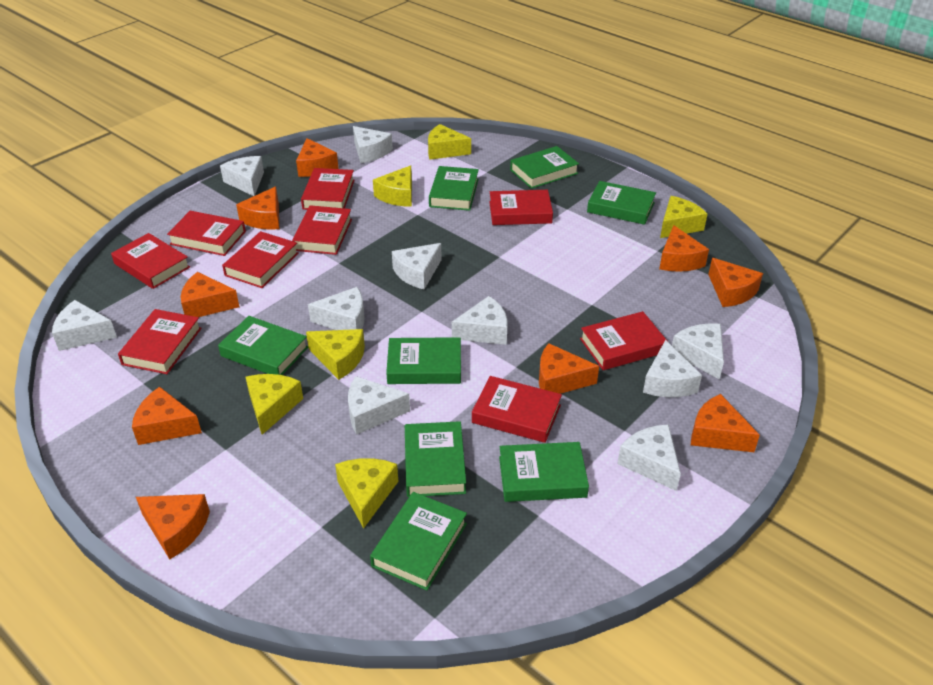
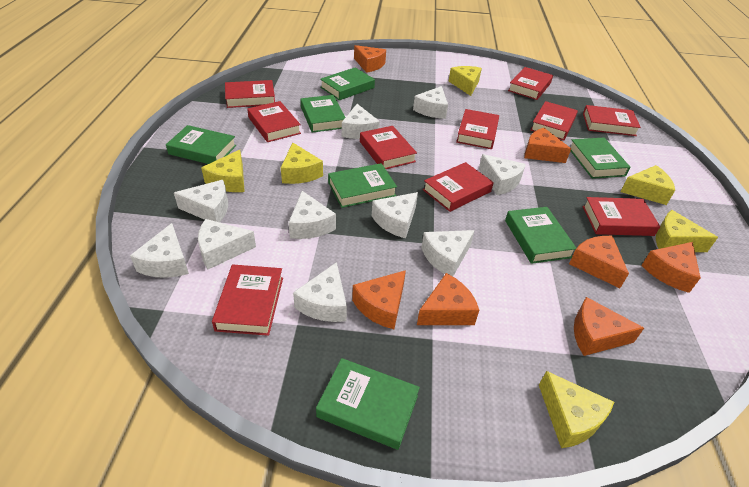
green book: [218,316,308,375] [370,492,467,591] [386,337,461,384] [405,421,466,497] [429,166,479,211] [499,442,589,502] [510,146,579,189] [587,181,656,225] = 8 -> [166,125,236,164] [300,95,346,133] [316,358,420,450] [320,67,375,100] [328,163,397,208] [505,207,576,264] [571,138,631,179] = 7
orange cheese: [132,387,202,445] [136,494,210,560] [181,272,239,317] [236,187,279,230] [296,138,339,177] [539,343,599,394] [659,225,709,272] [691,394,760,452] [708,258,763,307] = 9 -> [352,270,406,329] [354,45,386,73] [417,273,479,325] [524,128,571,163] [569,236,629,288] [574,297,644,356] [641,242,701,293] = 7
red book: [111,233,190,289] [118,309,202,374] [167,211,246,256] [222,231,299,288] [292,205,352,255] [301,168,355,210] [472,376,562,443] [489,190,553,225] [580,311,668,370] = 9 -> [212,264,283,336] [225,80,275,108] [247,101,301,142] [360,126,417,169] [423,162,494,212] [456,109,499,149] [508,67,553,100] [530,101,578,141] [582,197,660,236] [583,105,641,136] = 10

